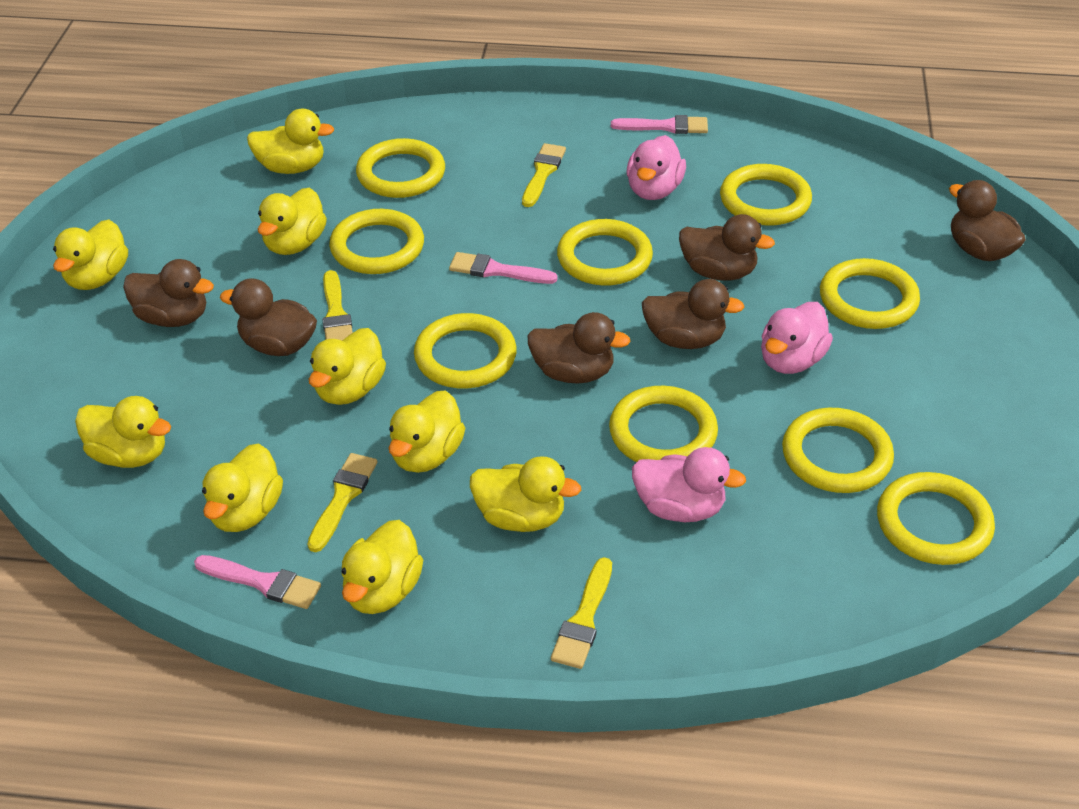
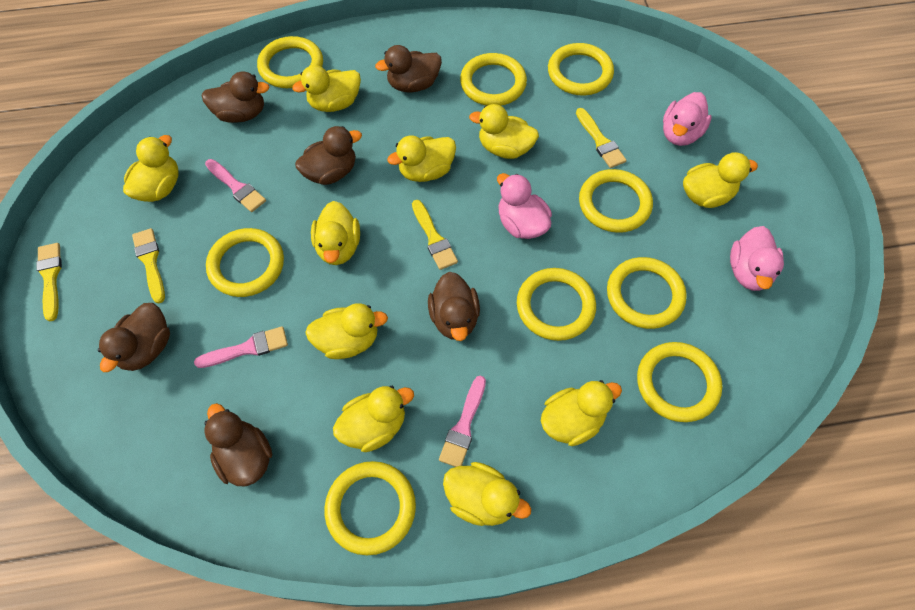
yellow duck: [53,220,128,290] [75,396,171,468] [202,443,283,532] [247,109,334,174] [258,188,327,255] [309,328,386,405] [342,520,423,614] [389,390,465,473] [470,456,581,532] = 9 -> [123,135,178,202] [292,65,361,112] [305,303,388,359] [311,201,360,265] [333,386,414,452] [387,135,456,182] [443,462,531,526] [469,104,539,159] [541,380,622,446] [683,152,758,208] = 10

